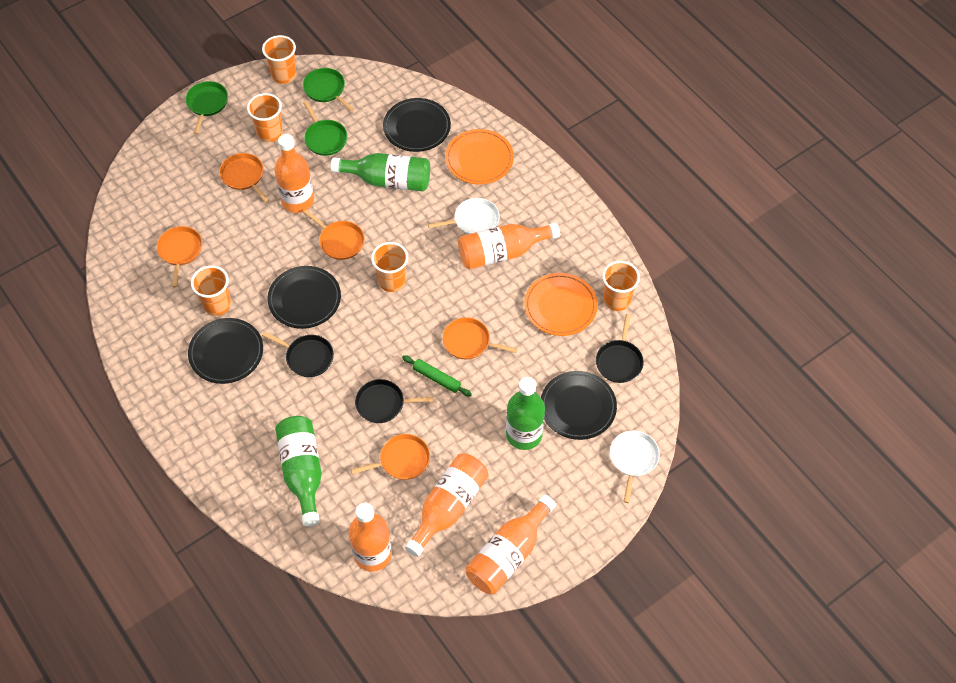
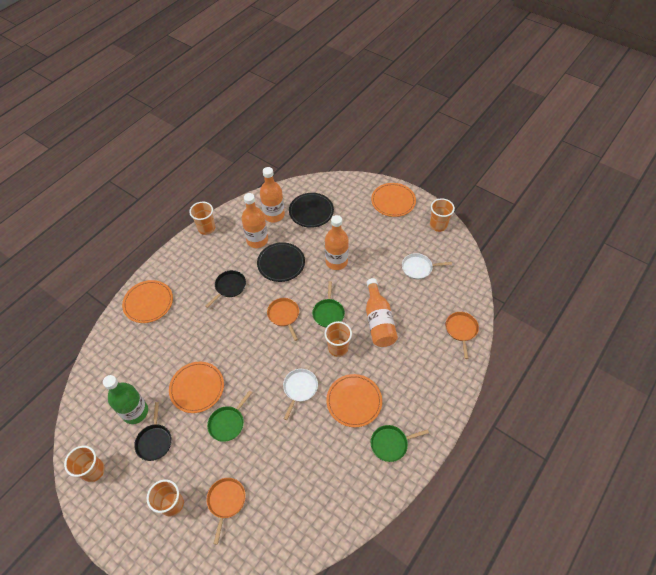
black pan: [262,332,334,377] [355,379,434,423] [596,314,644,383] = 3 -> [134,402,172,461] [206,270,246,308] = 2
black plate: [188,318,263,384] [268,266,341,329] [383,98,451,152] [541,371,617,440] = 4 -> [257,242,305,282] [289,193,334,228] = 2
green bottle: [275,416,322,527] [331,153,430,191] [506,377,545,450] = 3 -> [103,375,148,424] = 1
green rolling pin: [402,355,472,396] = 1 -> none = 0
orange bottle: [274,134,314,213] [349,503,392,572] [405,453,489,557] [458,223,560,269] [466,495,556,594] = 5 -> [242,193,268,248] [260,167,285,222] [325,215,349,270] [366,278,398,347] = 4
orange pan: [157,226,202,288] [219,153,269,203] [303,209,365,260] [351,434,430,480] [442,317,517,359] = 5 -> [207,478,246,545] [267,298,299,341] [446,312,479,359] = 3
orange plate: [445,129,514,184] [524,273,598,336] = 2 -> [122,280,173,323] [169,362,224,413] [326,374,382,427] [371,183,416,217] = 4

